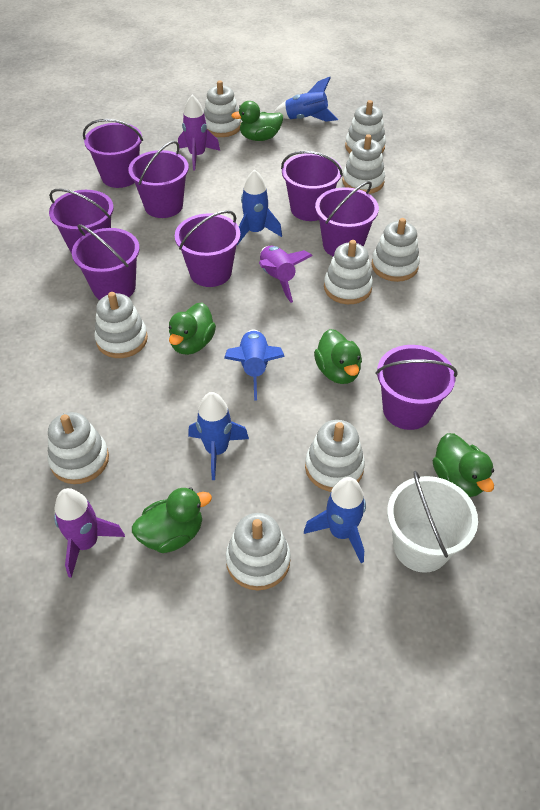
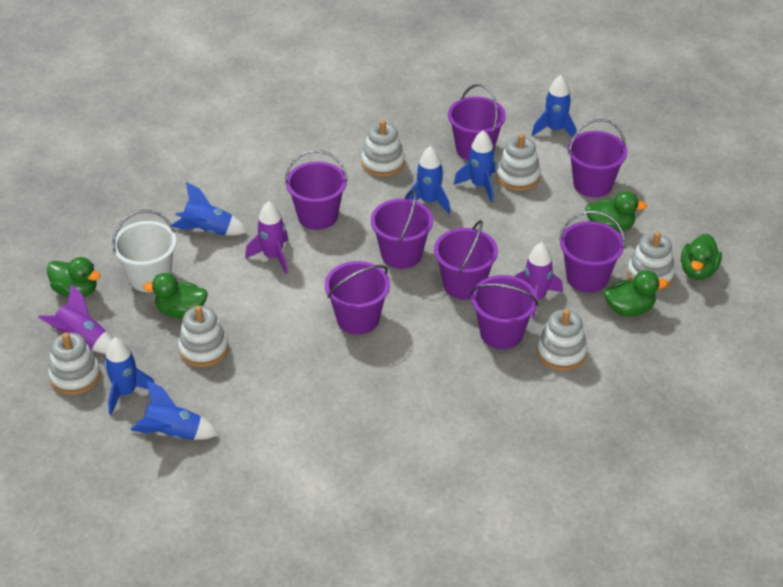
blue rocket: [188,392,249,480] [224,329,285,401] [237,169,282,245] [274,77,338,122] [304,477,366,563] = 5 -> [104,337,155,415] [130,381,219,440] [172,182,248,235] [405,146,450,214] [454,130,495,202] [532,75,577,138] = 6
white stacking toy: [48,412,109,484] [94,292,148,358] [204,80,241,137] [226,513,291,591] [305,420,365,492] [324,240,373,304] [342,134,385,194] [345,100,386,153] [371,218,420,282] = 9 -> [48,332,101,395] [178,305,229,367] [361,120,405,177] [496,134,541,191] [537,309,587,371] [627,231,675,291] = 6

